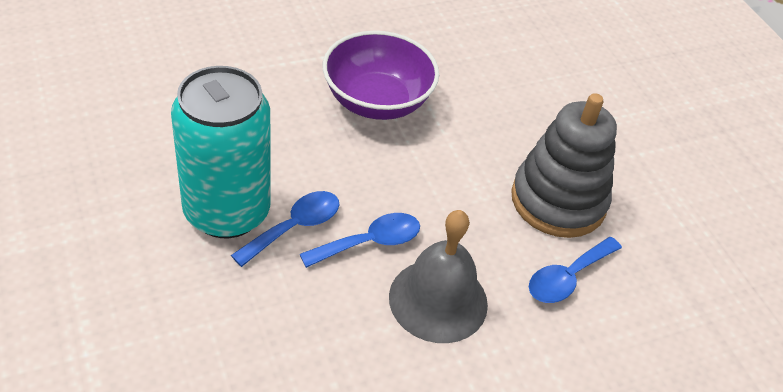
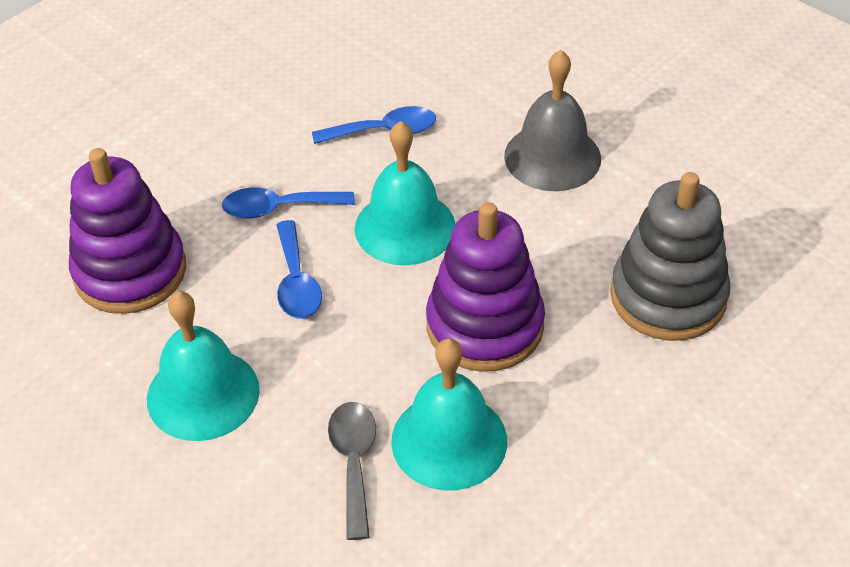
grey spoon: none = 0 -> [328,402,376,540] = 1
purple bowl: [323,31,439,120] = 1 -> none = 0
purple stacking toy: none = 0 -> [69,148,186,314] [426,202,545,372] = 2
turquoise bell: none = 0 -> [147,291,260,441] [355,121,456,265] [391,338,507,491] = 3
turquoise can: [171,66,271,238] = 1 -> none = 0

